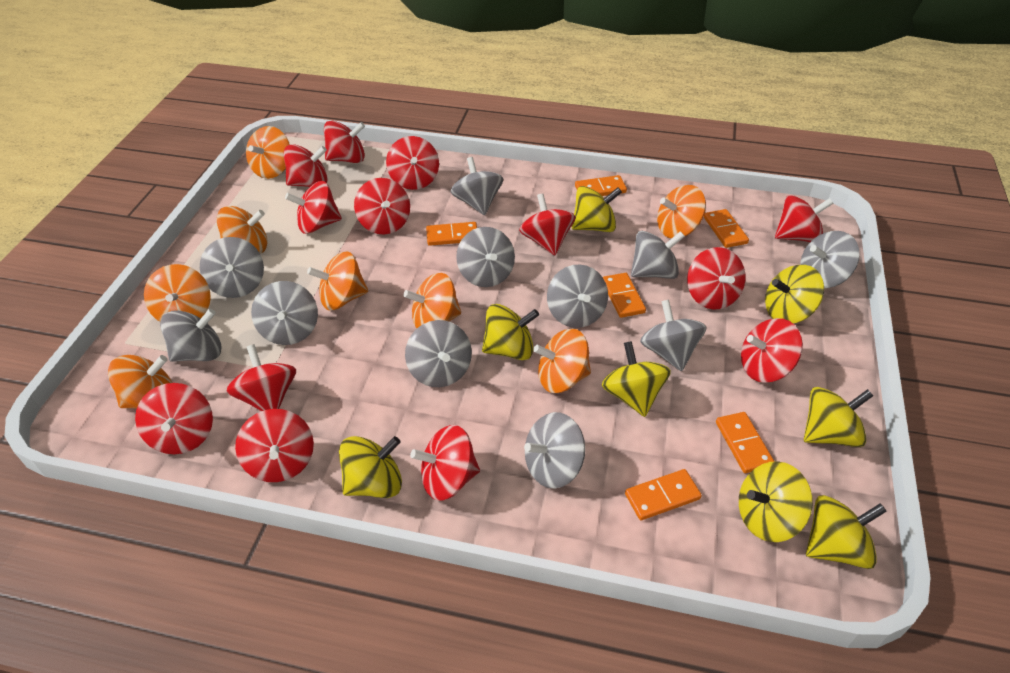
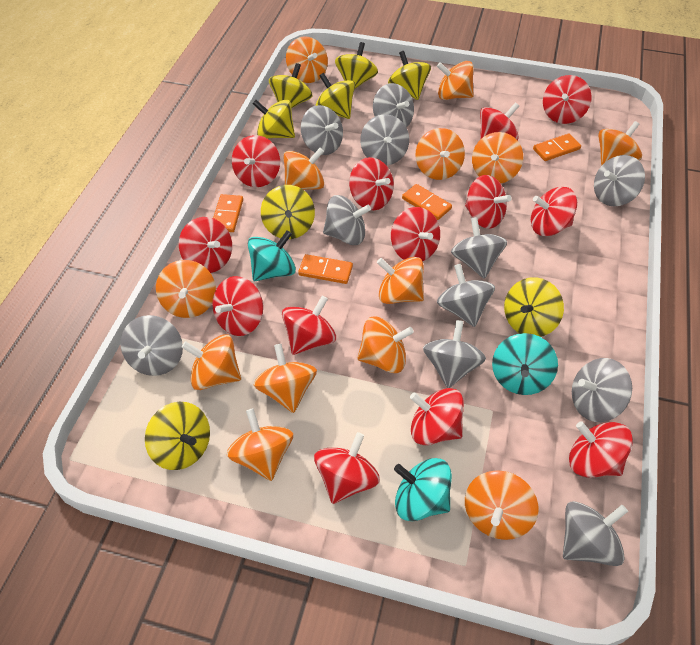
orange domino: [426,222,477,246] [575,175,627,196] [603,273,646,318] [625,469,702,520] [704,209,749,248] [716,412,775,473] = 6 -> [213,194,243,232] [298,254,353,284] [402,184,452,220] [533,134,581,161] = 4
orange spinning top: [108,355,173,408] [144,264,211,322] [217,206,268,254] [246,126,290,179] [307,251,368,310] [403,273,461,328] [533,329,591,393] [657,185,706,238] = 8 -> [156,260,216,318] [182,334,241,390] [227,408,293,481] [254,344,317,413] [283,148,324,190] [286,36,328,83] [357,317,414,373] [377,257,424,304] [416,128,465,180] [437,61,474,100] [465,470,538,540] [472,132,523,183] [598,121,642,166] = 13
turquoise spinning top: none = 0 -> [248,230,296,281] [394,458,452,521] [492,333,558,395] = 3

